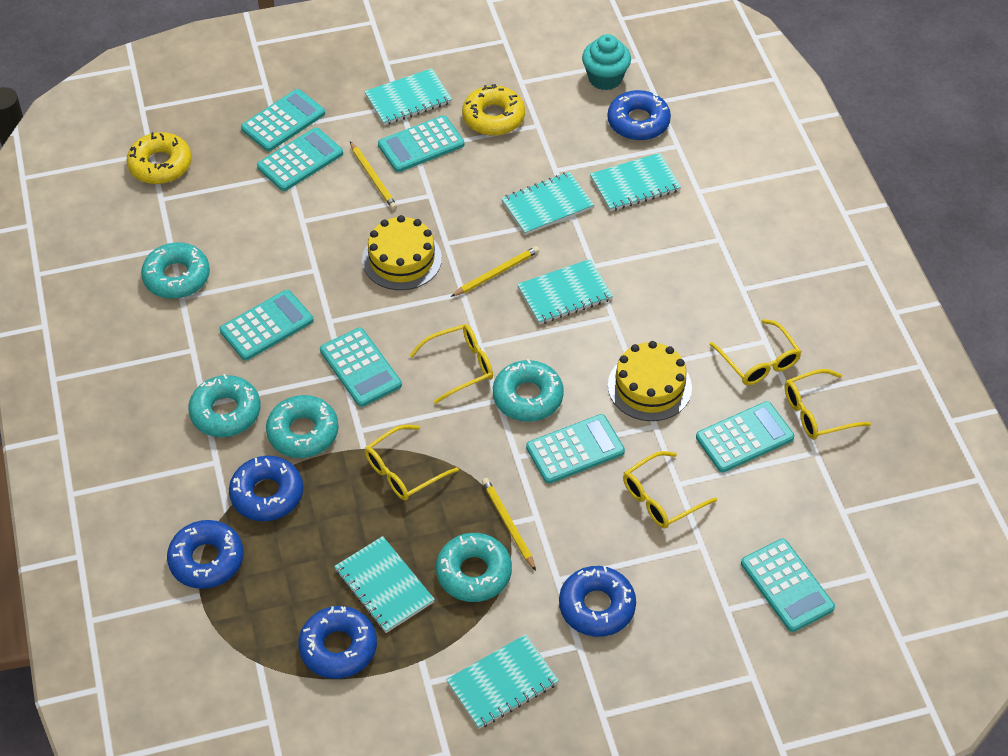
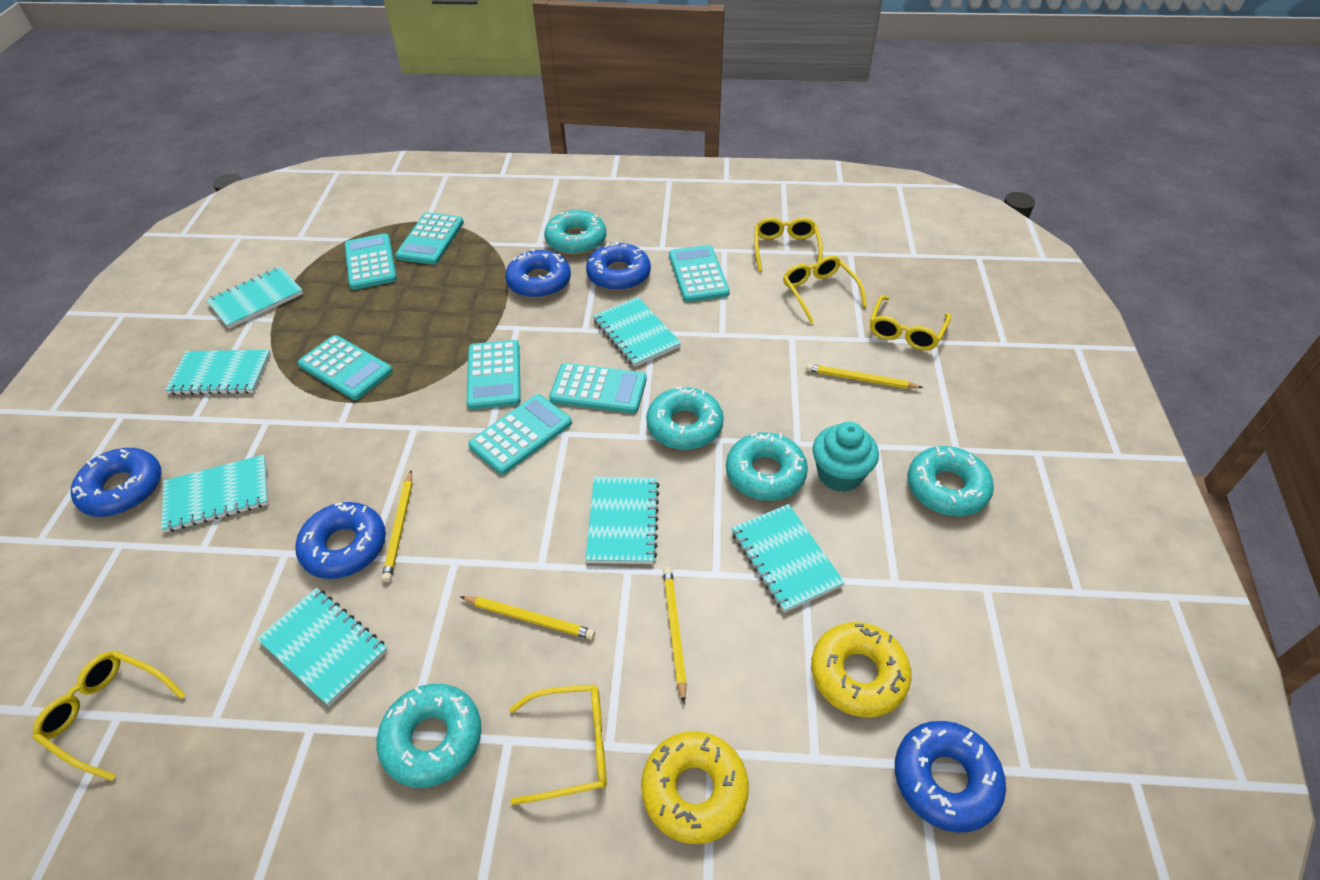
turquoise calculator: [220,290,314,360] [241,89,325,151] [257,128,343,191] [320,328,402,407] [378,115,464,172] [526,414,625,484] [696,401,794,472] [741,539,835,632] = 8 -> [298,335,393,400] [345,233,397,290] [395,212,464,265] [467,340,521,410] [468,394,572,475] [549,363,647,413] [669,245,730,302] = 7
turquoise notebook: [334,536,435,633] [364,68,452,125] [446,634,559,729] [501,172,594,235] [517,259,613,325] [590,153,681,212] = 6 -> [161,455,269,532] [165,350,271,395] [206,267,303,329] [257,588,387,706] [586,477,659,564] [593,297,681,367] [731,504,845,613] = 7
yellow cake: [362,215,442,290] [608,341,692,421] = 2 -> none = 0
yellow pencil: [350,142,397,210] [451,246,539,297] [482,478,536,571] = 3 -> [382,471,413,582] [460,596,595,639] [663,567,687,703] [806,364,923,389] = 4

